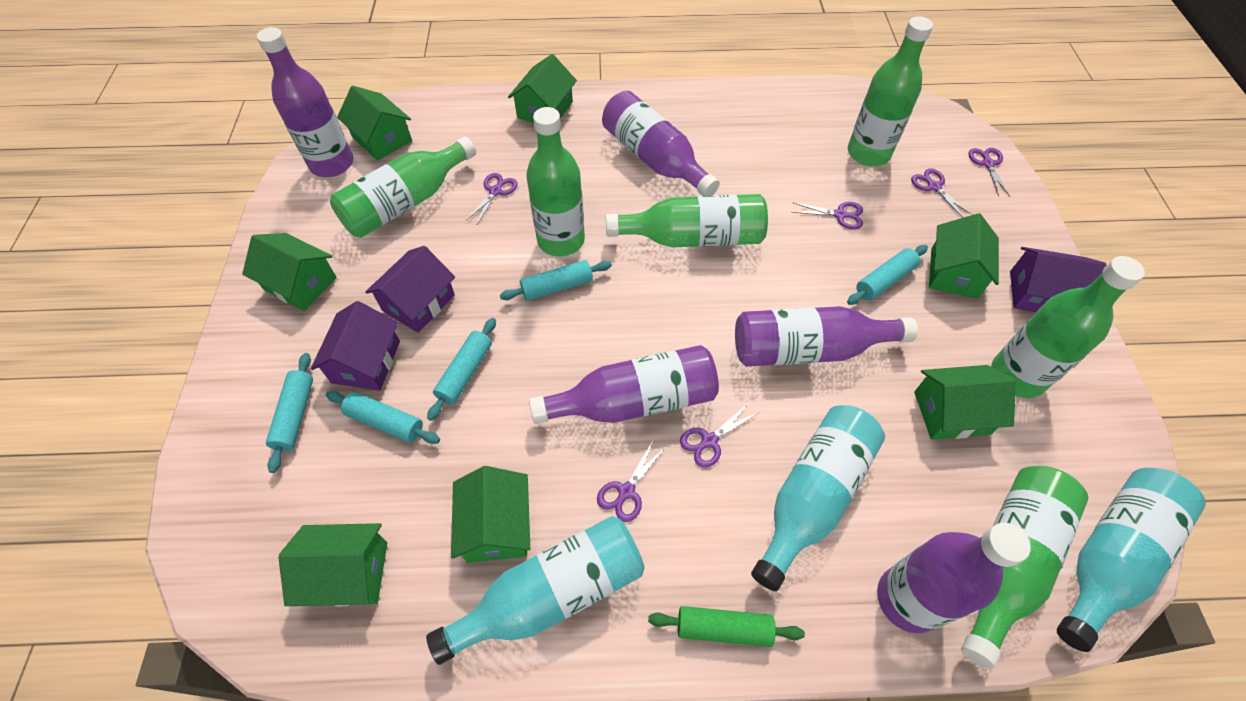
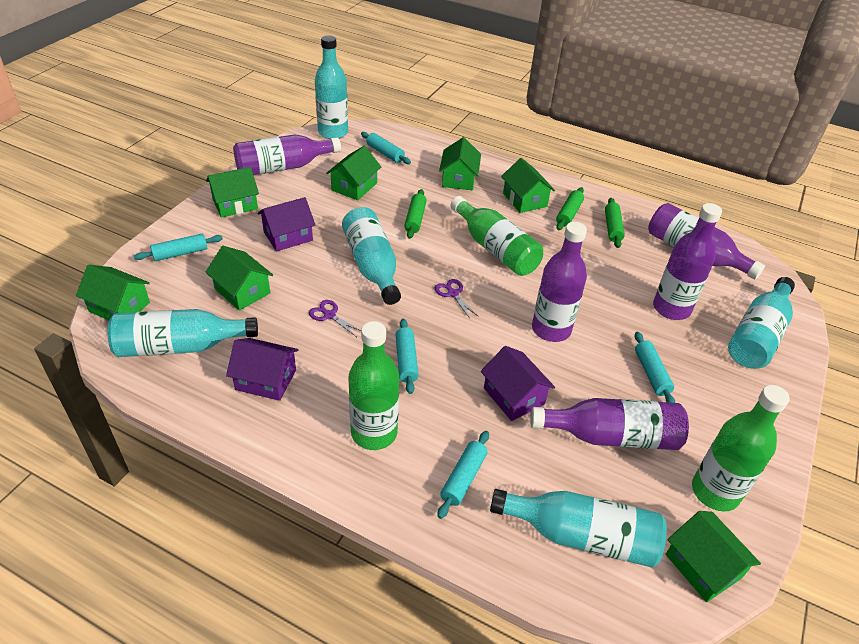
green bottle: [330,137,476,238] [526,107,585,256] [606,194,768,248] [848,16,933,166] [961,466,1088,669] [991,256,1145,398] = 6 -> [348,321,399,450] [450,196,543,276] [692,385,790,511] = 3
green rolling pin: [648,606,805,647] = 1 -> [404,189,427,239] [556,187,584,230] [605,198,625,248] = 3
purple scissors: [466,173,518,226] [597,441,666,522] [680,403,758,467] [792,202,863,229] [911,168,973,218] [968,148,1010,197] = 6 -> [309,300,361,336] [435,279,479,319] = 2
turquoise bottle: [426,516,644,665] [751,405,885,591] [1057,468,1206,652] = 3 -> [108,309,258,357] [315,35,348,139] [342,207,401,305] [490,489,667,568] [728,277,795,369] = 5

